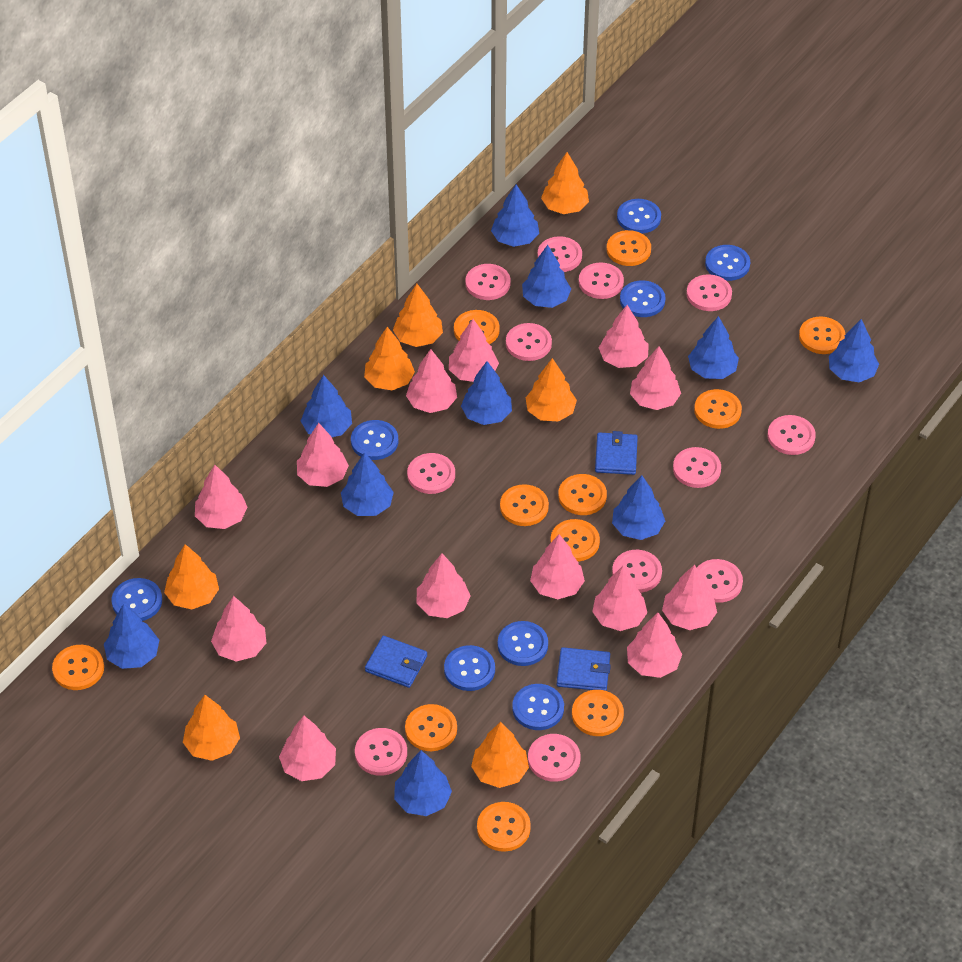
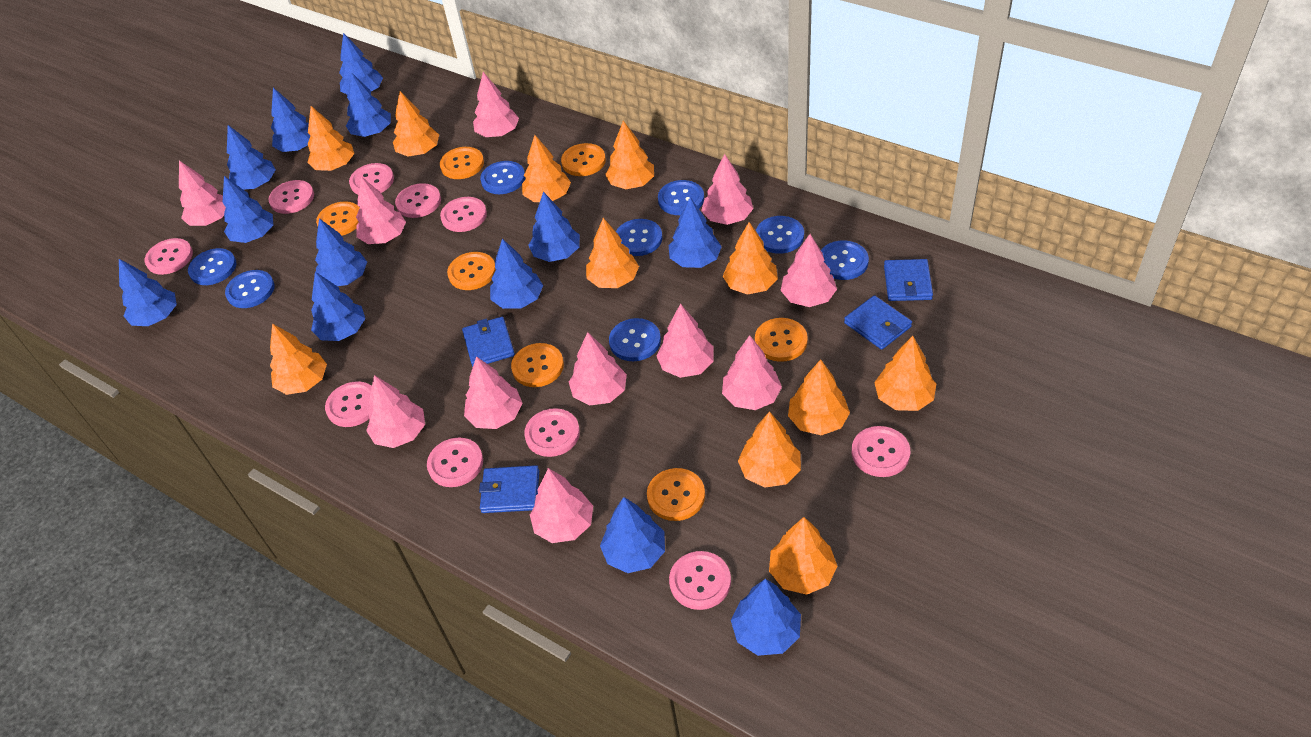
blue tree: [104,604,159,669] [301,375,352,437] [341,452,394,516] [394,750,452,816] [461,361,512,425] [491,184,539,247] [522,245,571,308] [612,475,665,540] [688,316,739,379] [829,319,879,382] = 10 -> [119,259,177,326] [222,176,273,243] [227,125,276,190] [271,88,311,152] [311,272,365,341] [315,218,367,286] [339,33,383,94] [346,72,391,137] [490,239,543,309] [528,192,580,262] [600,497,665,573] [669,197,722,268] [731,579,801,656] = 13
blue wallet: [365,636,427,688] [557,647,611,691] [595,431,638,475] = 3 -> [462,317,515,367] [479,465,539,513] [844,295,912,350] [884,259,933,301] = 4
orange button: [52,645,104,690] [405,704,457,751] [454,310,500,344] [477,802,531,852] [500,484,549,526] [550,519,600,561] [558,474,607,515] [572,690,624,736] [607,230,651,266] [694,389,742,429] [799,317,846,354] = 11 -> [316,201,360,236] [440,147,484,179] [447,252,496,290] [511,343,564,387] [561,143,606,176] [647,468,705,521] [755,318,808,362] = 7
orange tree: [164,544,219,609] [183,695,240,761] [364,327,415,390] [393,284,443,347] [471,722,529,788] [525,358,577,421] [541,152,589,214] = 7 -> [270,324,327,395] [307,106,354,171] [393,91,439,156] [522,135,571,202] [586,218,639,288] [605,121,654,189] [723,222,778,295] [738,411,801,488] [769,517,837,595] [788,359,850,435] [874,336,936,411] = 11
pink button: [355,728,407,776] [407,453,455,494] [466,264,511,300] [506,323,552,361] [528,734,581,782] [538,236,582,272] [579,262,624,299] [612,550,662,593] [673,447,721,488] [686,274,732,311] [697,559,743,603] [768,415,816,455] = 12 -> [145,238,193,275] [268,180,314,214] [325,381,372,427] [349,163,394,195] [395,183,441,218] [427,438,483,487] [440,197,487,232] [524,408,580,457] [669,551,731,610] [852,426,910,477] = 10
pink tree: [195,465,248,529] [211,596,266,662] [279,716,336,781] [297,423,349,487] [406,349,457,413] [417,554,471,618] [449,319,499,382] [530,534,585,599] [592,566,647,631] [599,305,649,368] [627,613,682,678] [630,346,681,410] [662,565,717,630] = 13 -> [179,160,226,226] [356,176,406,244] [366,375,425,448] [464,356,522,429] [473,72,519,137] [530,468,593,543] [569,332,627,406] [656,304,714,378] [701,154,753,225] [722,335,782,410] [780,234,837,307] = 11

